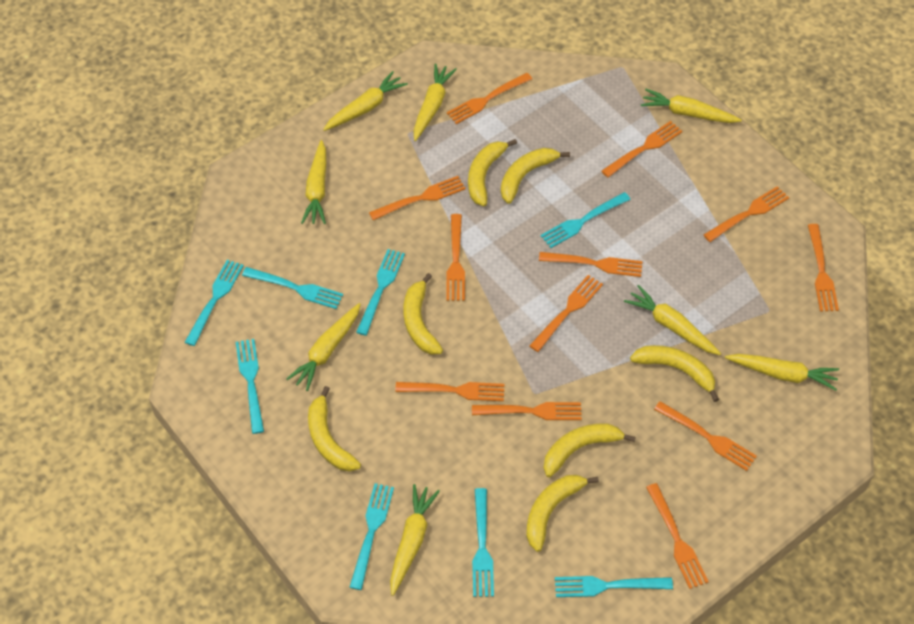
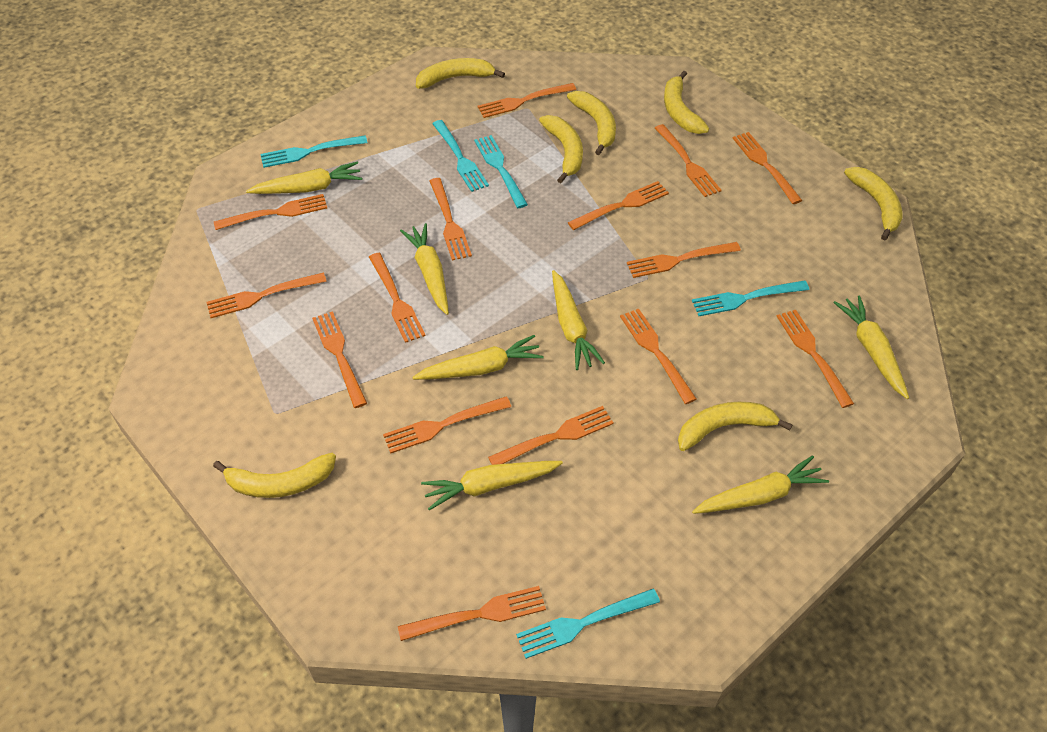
orange fork: [369,176,466,220] [395,382,504,401] [446,214,465,301] [447,73,532,124] [472,402,582,420] [529,275,603,352] [539,252,643,277] [601,121,682,178] [646,483,709,589] [654,401,757,471] [704,186,789,242] [808,224,839,312] = 12 -> [207,272,327,318] [214,194,327,230] [312,311,367,408] [369,253,426,343] [383,396,511,454] [398,586,546,641] [430,178,472,261] [477,83,576,118] [488,406,614,465] [568,181,669,230] [620,309,697,404] [627,242,741,278] [655,124,722,197] [733,132,802,204] [777,310,854,408] = 15
turquoise fork: [184,260,244,346] [236,339,264,434] [242,267,343,309] [350,483,394,590] [356,249,405,336] [472,488,494,597] [541,192,631,248] [555,576,673,597] = 8 -> [261,135,367,168] [432,120,489,192] [474,135,528,208] [516,588,660,659] [692,280,809,316] = 5
yellow carrot: [286,303,361,391] [301,140,326,224] [323,71,408,131] [390,484,440,596] [413,64,457,141] [624,285,721,355] [641,89,742,123] [725,354,839,391] = 8 -> [246,162,362,194] [400,223,449,315] [412,335,544,380] [421,461,563,511] [552,270,605,370] [692,456,829,514] [834,295,909,399] = 7

